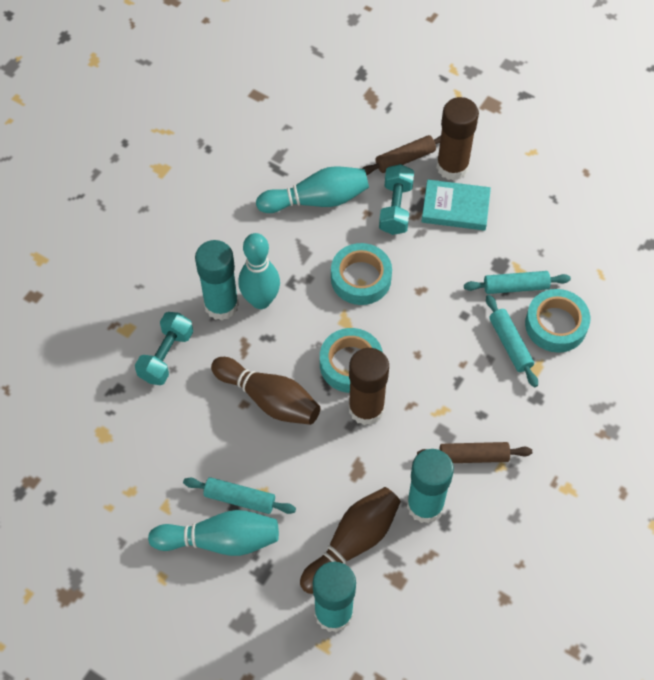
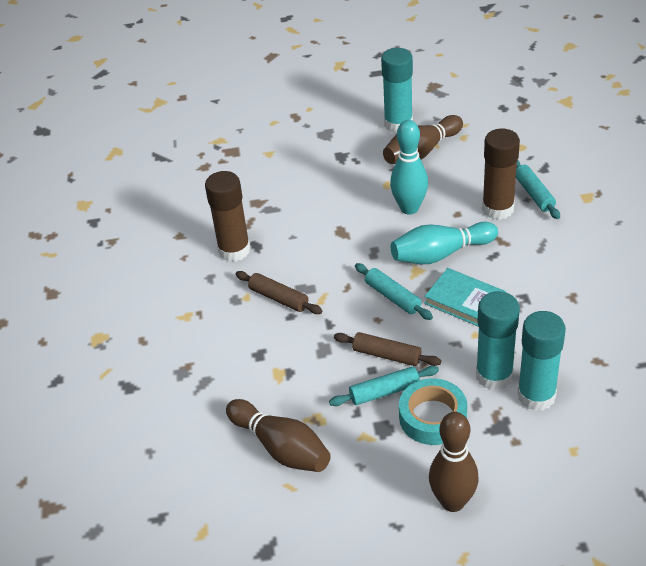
brown bowling pin: [211,357,320,425] [300,487,401,594] = 2 -> [226,399,331,472] [383,115,463,164] [429,412,479,512] = 3
turquoise bowling pin: [148,510,279,556] [238,233,280,309] [256,166,369,213] = 3 -> [390,120,428,214] [391,222,498,264] = 2
turquoise dumbbell: [135,312,193,385] [379,164,414,235] = 2 -> none = 0
turquoise tape: [320,328,383,393] [331,243,392,305] [525,289,590,353] = 3 -> [399,378,467,445] = 1

